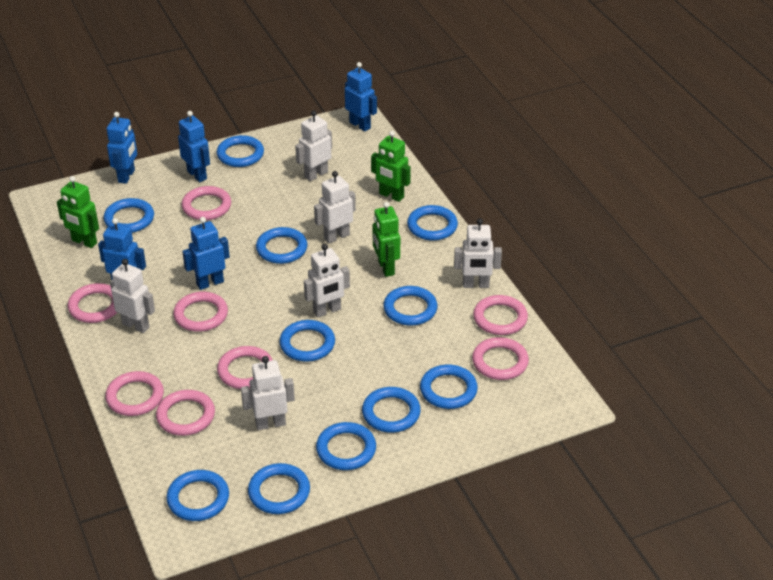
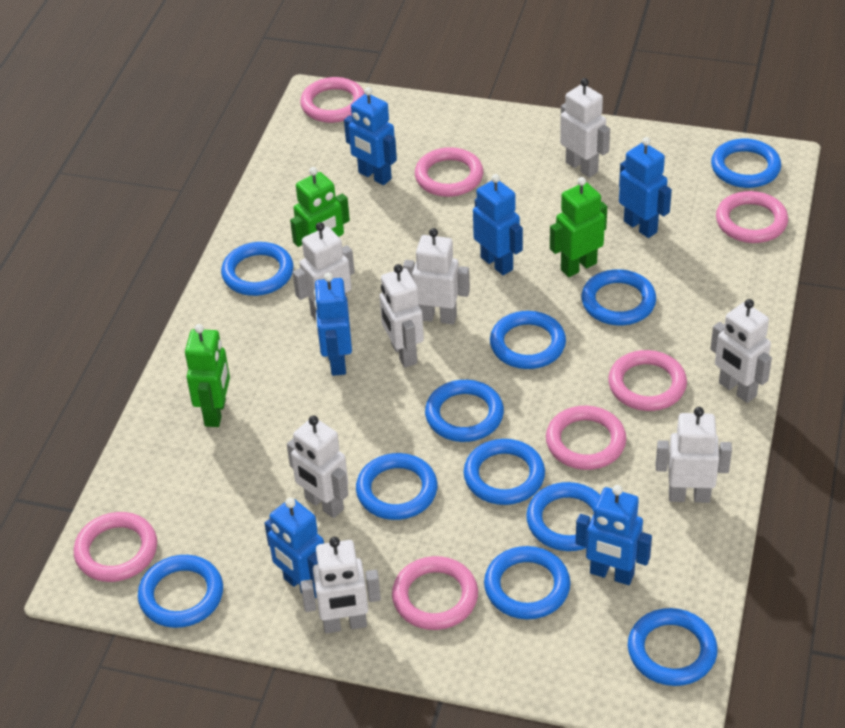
blue robot: [98,218,146,280] [107,112,137,184] [178,111,210,182] [182,217,230,290] [345,62,377,132] = 5 -> [264,498,324,598] [314,273,352,376] [344,87,397,185] [473,174,523,275] [575,485,652,585] [619,137,672,238] = 6
pink ring: [68,283,117,323] [105,371,164,416] [156,390,215,436] [173,292,228,332] [182,186,231,220] [217,346,272,389] [472,337,529,380] [473,295,528,335] = 8 -> [74,512,157,582] [300,77,365,123] [392,556,478,630] [415,147,483,197] [546,406,626,470] [608,350,687,411] [716,191,788,243] = 7
white robot: [110,259,155,333] [241,356,295,430] [295,110,332,181] [304,244,350,317] [314,171,356,243] [454,218,502,288] = 6 -> [287,416,348,518] [293,222,355,320] [300,537,381,633] [380,264,424,367] [403,228,470,324] [560,78,610,178] [656,407,732,503] [710,299,772,403] = 8

